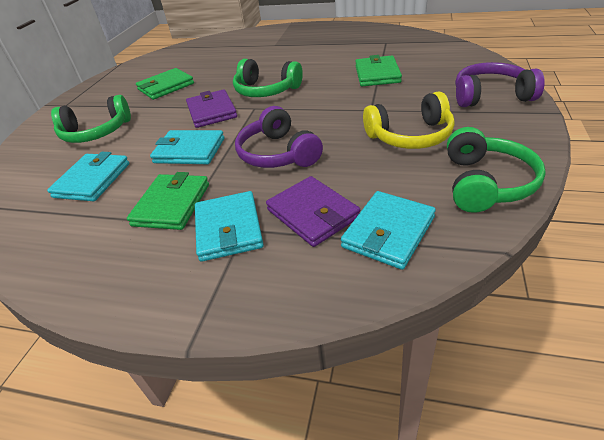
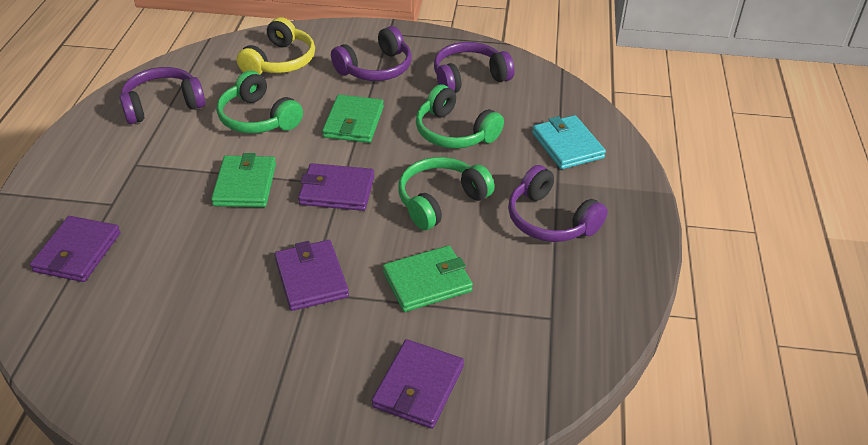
purple headphones: [235,106,323,168] [455,62,545,107] = 2 -> [119,67,205,124] [331,26,412,81] [434,42,515,93] [508,165,608,242] = 4
purple wallet: [186,89,237,128] [266,176,360,247] = 2 -> [30,216,121,282] [274,240,349,311] [298,163,374,211] [372,339,464,429] = 4
turquoise wallet: [47,152,129,201] [150,130,224,164] [195,191,264,262] [341,191,436,270] = 4 -> [532,115,606,169] = 1

